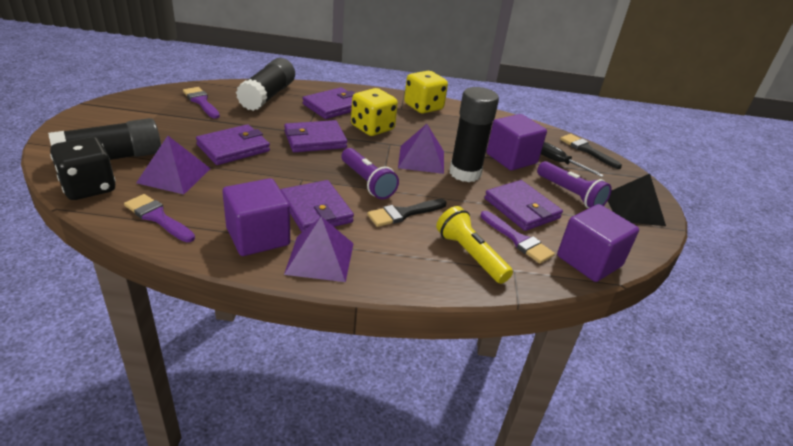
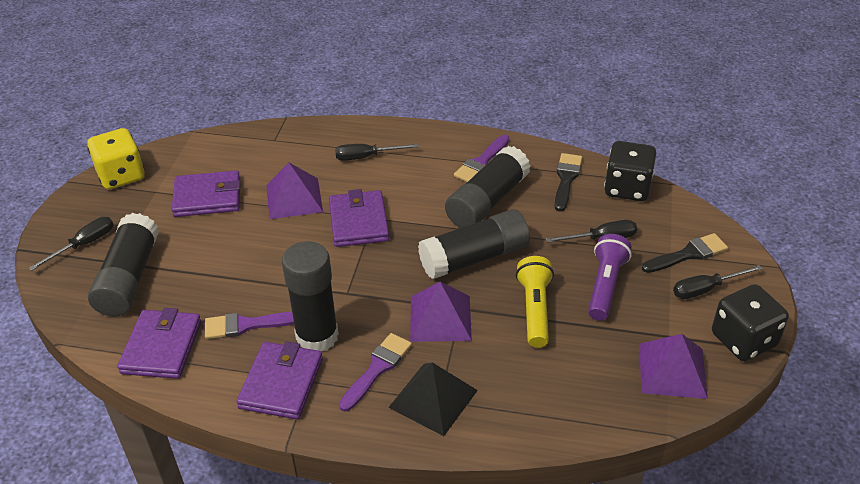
black dice: [50,137,116,200] = 1 -> [604,141,656,201] [712,284,789,361] = 2
black glue stick: [48,118,161,160] [236,58,295,111] [449,87,499,182] = 3 -> [88,213,159,317] [282,241,339,352] [418,209,530,279] [445,146,531,228] = 4
black screwdriver: [541,142,604,177] = 1 -> [29,217,113,271] [335,144,419,161] [546,220,637,243] [673,265,762,299] = 4
purple cube: [222,178,290,256] [487,114,547,171] [557,204,639,282] = 3 -> none = 0
purple flashlight: [341,148,399,199] [537,161,612,208] = 2 -> [588,234,632,321] = 1
purple wallet: [196,124,270,165] [281,180,354,232] [284,120,347,152] [303,87,355,119] [485,180,563,231] = 5 -> [117,308,201,379] [171,170,240,217] [236,341,323,419] [329,189,389,247] = 4
yellow dice: [351,88,398,136] [404,71,448,114] = 2 -> [87,128,145,189] = 1

